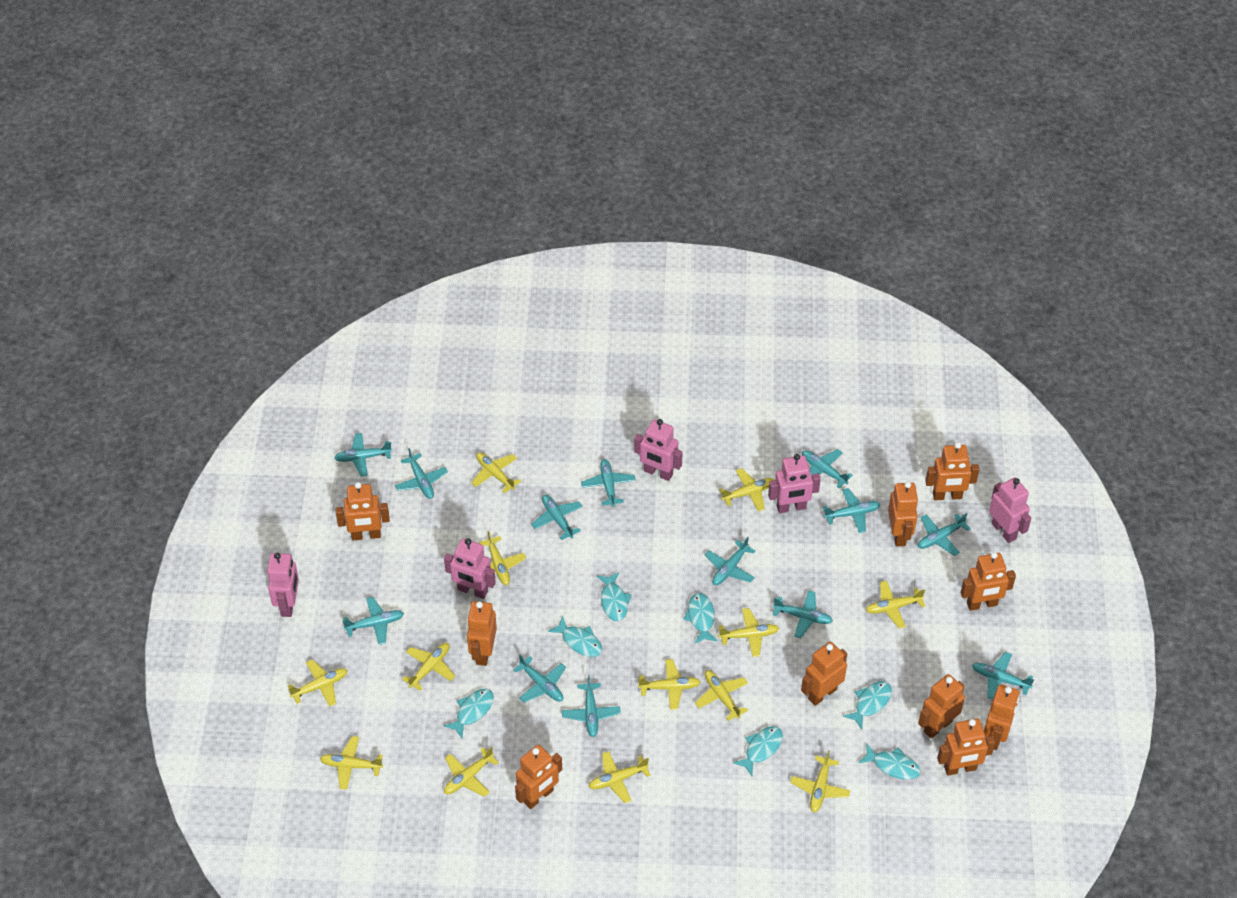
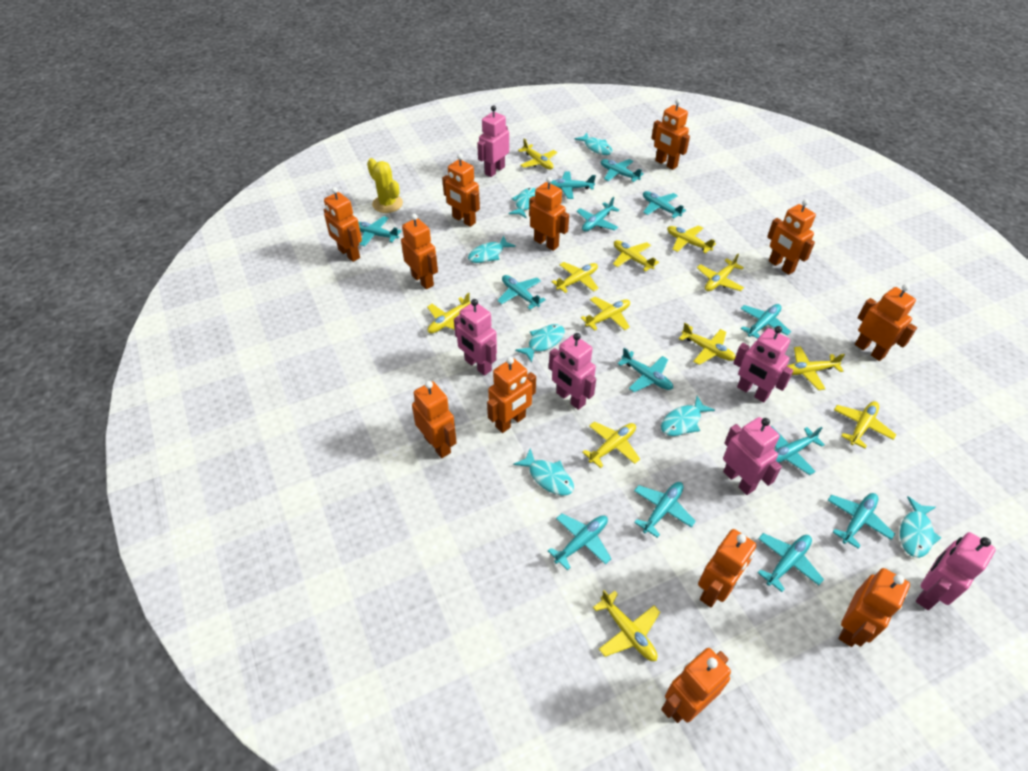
orange robot: [336,482,390,540] [467,601,497,666] [515,745,562,809] [801,642,847,706] [888,482,918,547] [918,674,965,738] [925,442,979,500] [937,718,996,776] [961,552,1016,611] [984,684,1019,750] = 10 -> [324,187,362,262] [401,214,438,289] [412,381,457,458] [442,154,480,227] [487,357,536,433] [529,177,569,251] [651,99,690,170] [661,648,731,723] [698,529,756,607] [767,199,816,275] [839,568,910,647] [855,284,917,361] = 12
pink robot: [267,553,299,617] [444,538,496,599] [634,419,683,481] [768,454,821,513] [989,478,1031,543] = 5 -> [454,299,497,376] [477,105,509,177] [549,333,596,410] [723,417,782,495] [733,326,793,402] [916,532,996,610] = 6
yellow cactus: none = 0 -> [367,158,403,213] = 1
yellow plane: [288,659,348,707] [320,736,383,790] [402,643,455,691] [444,747,499,797] [471,452,521,493] [479,531,526,585] [588,751,651,803] [638,659,701,710] [695,670,748,721] [718,608,779,657] [719,468,774,511] [790,750,850,813] [866,581,925,629] = 13 -> [427,293,471,333] [518,138,557,170] [552,262,599,293] [581,297,630,331] [582,421,640,468] [593,590,660,661] [613,240,659,272] [667,225,716,254] [679,323,736,365] [697,254,744,291] [787,346,845,390] [834,401,896,449] = 12

